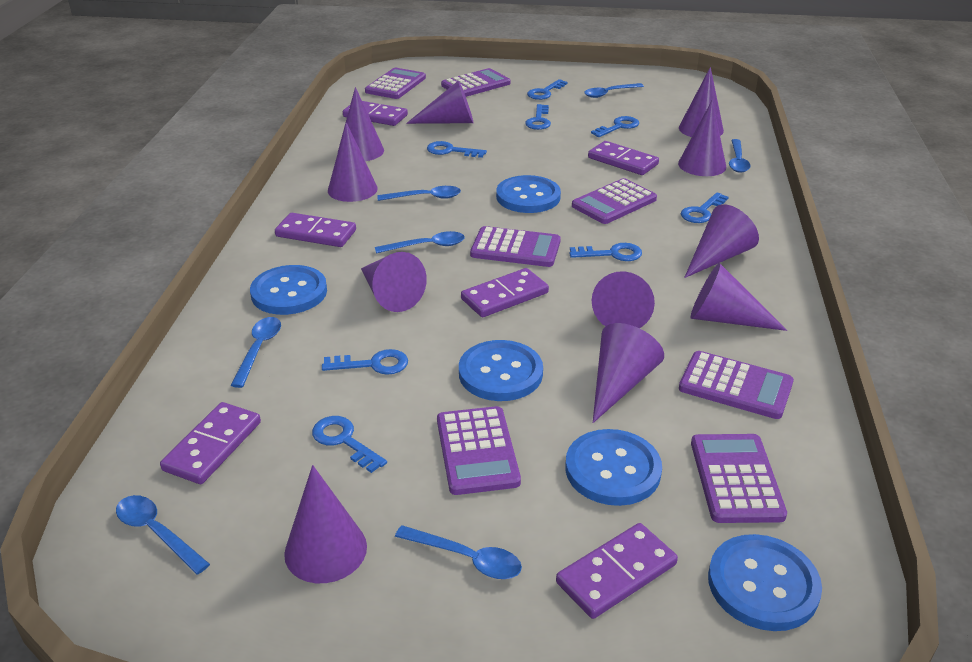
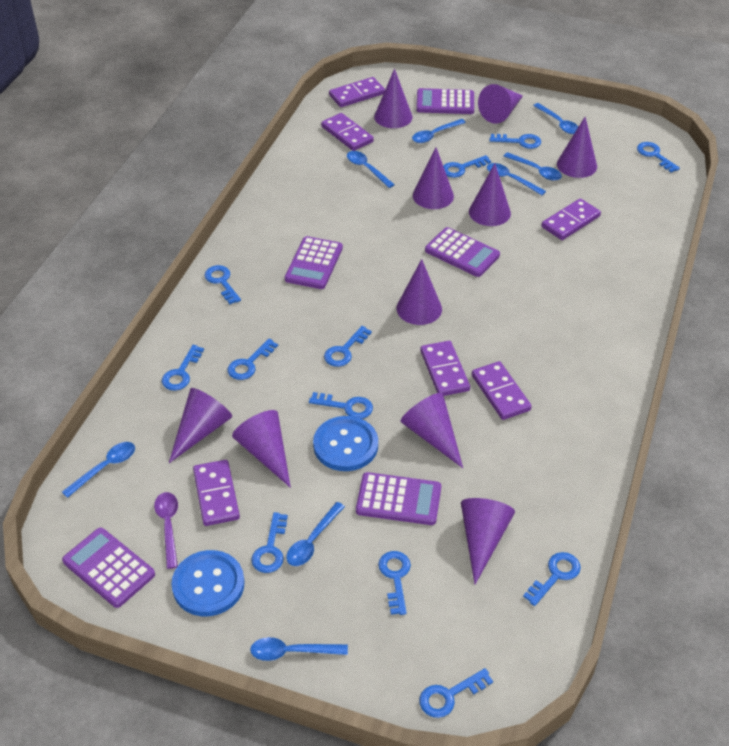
blue button: [250,265,327,315] [459,340,543,401] [496,175,561,213] [565,429,662,506] [708,534,822,631] = 5 -> [172,550,245,616] [313,416,378,471] = 2
blue key: [312,416,387,473] [322,349,408,375] [427,141,487,158] [525,104,551,130] [527,79,568,100] [569,243,642,261] [591,116,639,137] [681,192,729,223] = 8 -> [162,345,204,391] [204,265,241,304] [228,339,278,380] [251,512,288,573] [309,392,373,419] [324,326,372,367] [378,551,411,615] [419,668,493,718] [443,155,491,178] [489,134,541,149] [523,552,581,606] [637,142,680,173] = 12
blue spoon: [116,495,210,574] [231,317,281,388] [375,231,465,254] [377,186,461,201] [395,525,522,579] [584,83,644,98] [729,139,751,173] = 7 -> [62,442,135,498] [250,637,348,661] [286,502,345,566] [347,151,395,188] [412,119,466,143] [487,163,546,195] [504,152,562,181] [533,103,578,134] = 8
purple calculator: [365,68,426,99] [437,406,521,495] [441,68,511,97] [470,226,561,267] [572,178,657,224] [679,351,794,419] [691,434,787,523] = 7 -> [62,528,155,608] [285,236,343,289] [356,472,441,525] [416,88,474,114] [425,227,500,277] = 5
purple cone: [284,465,367,583] [328,122,378,202] [338,87,384,161] [361,252,427,312] [406,80,473,124] [592,271,655,328] [593,323,664,423] [678,100,726,176] [679,67,724,137] [684,204,759,278] [690,263,787,331] = 11 -> [169,388,232,463] [232,410,291,488] [374,68,413,128] [397,259,442,325] [401,393,463,468] [413,147,454,209] [461,498,515,584] [469,163,511,226] [478,84,523,124] [557,117,597,178] = 10
purple spoon: none = 0 -> [154,492,178,569] = 1

